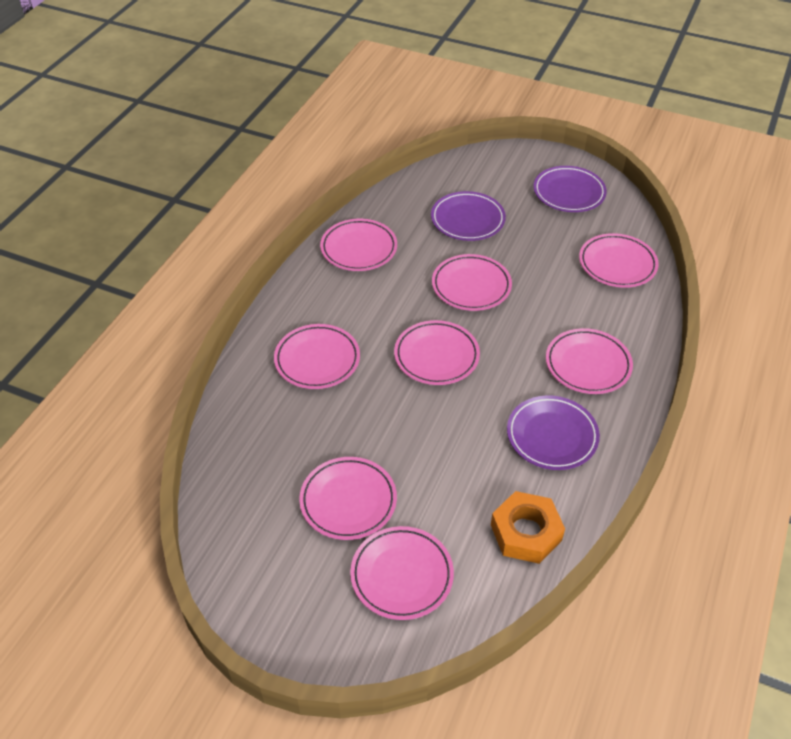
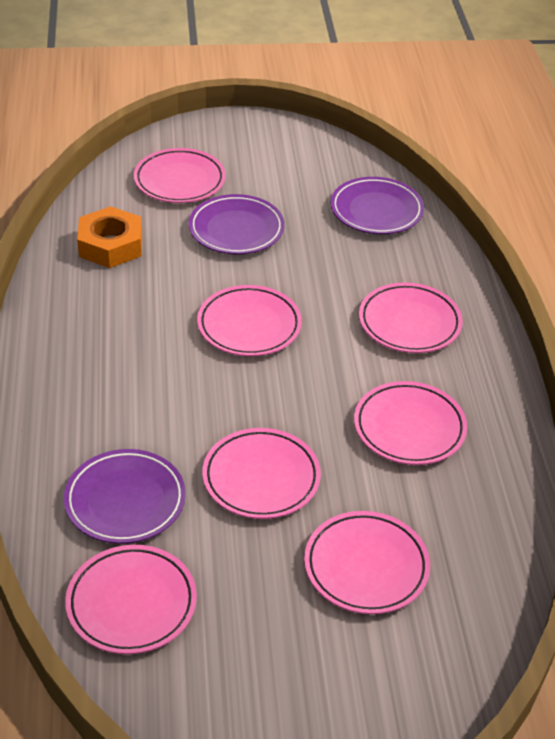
pink plate: [274,324,360,389] [299,457,397,540] [320,219,397,271] [350,526,454,620] [394,320,480,385] [432,254,512,311] [546,328,633,394] [579,233,659,288] = 8 -> [65,545,197,654] [134,148,226,203] [197,285,302,356] [202,428,321,519] [304,511,430,614] [354,381,467,465] [359,282,463,353] = 7

